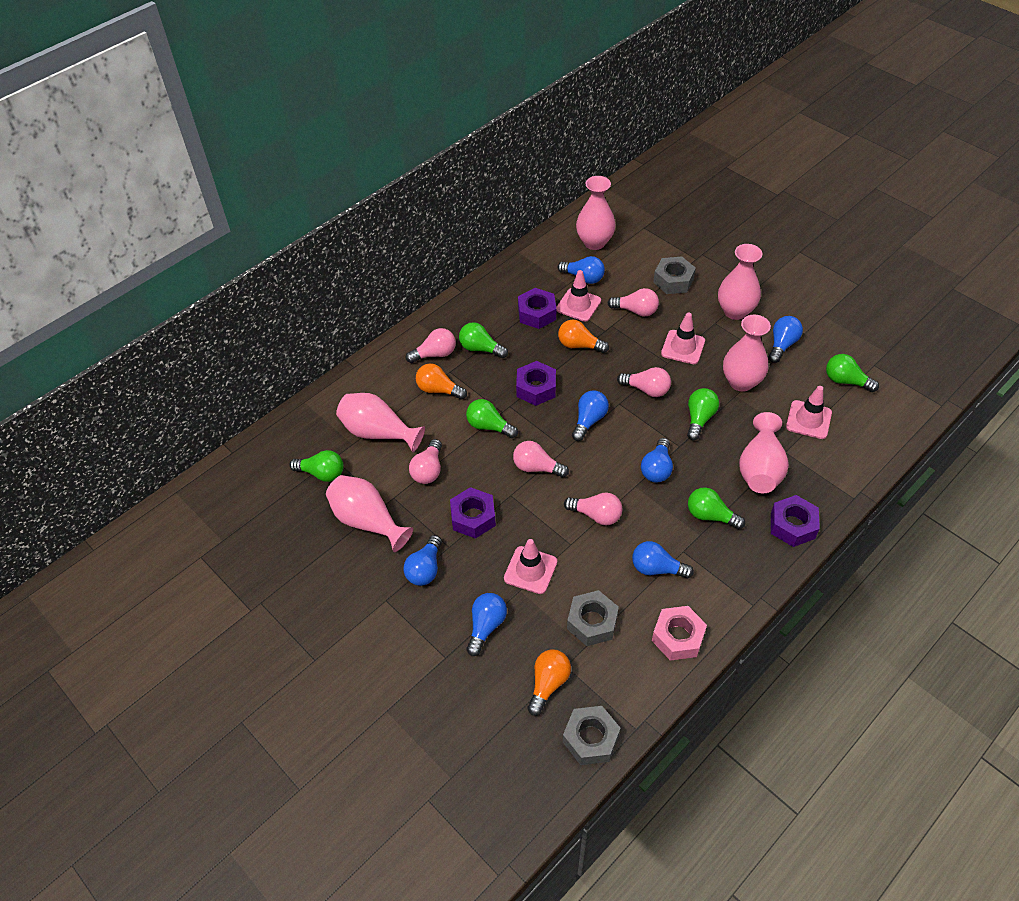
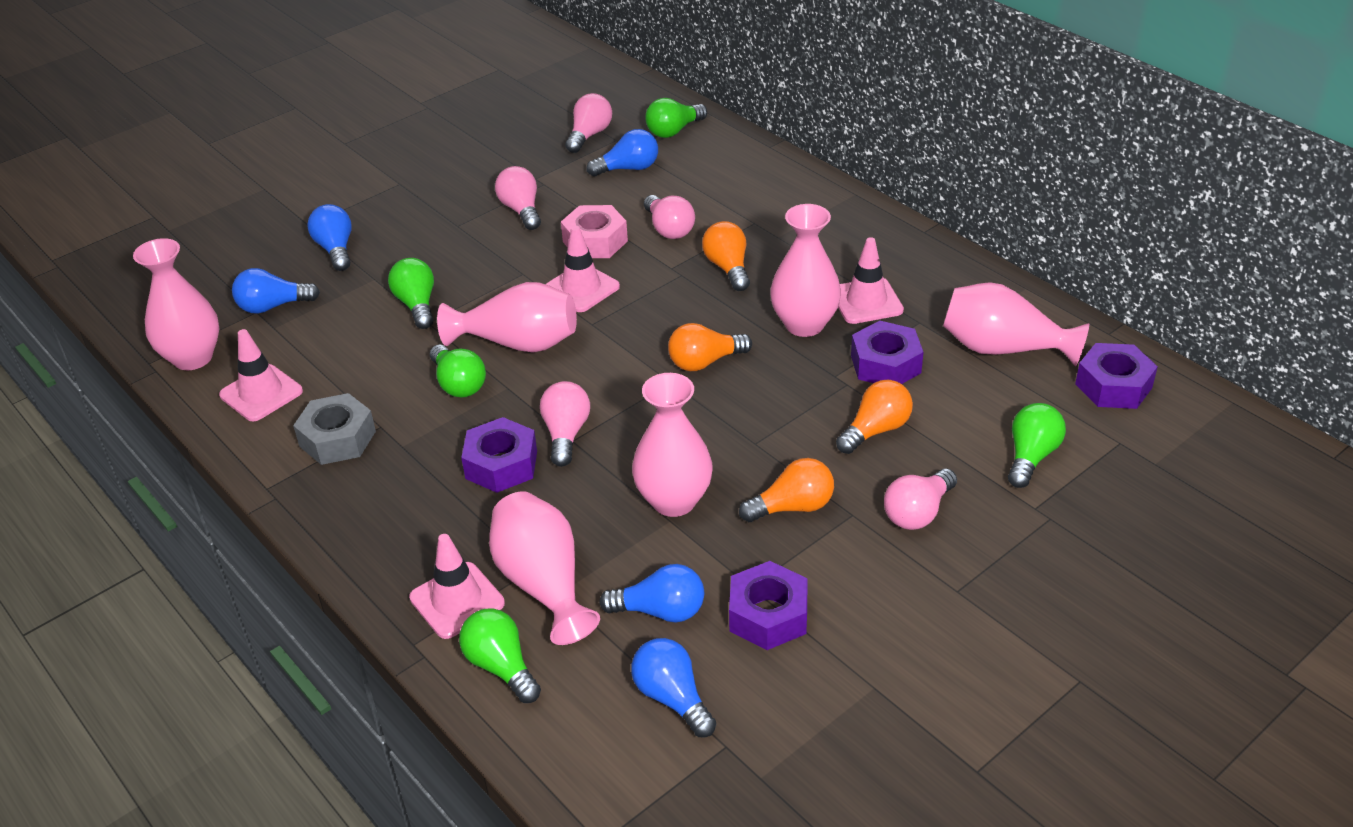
blue light bulb: [403,535,442,586] [467,593,507,656] [557,256,605,284] [572,390,609,441] [632,541,694,579] [641,438,673,482] [769,316,803,363] = 7 -> [232,268,320,314] [307,204,351,271] [587,129,658,176] [599,564,704,623] [631,638,716,737] = 5
green light bulb: [290,450,344,482] [459,322,508,358] [466,399,518,438] [687,388,719,440] [688,487,745,529] [826,354,879,392] = 6 -> [388,258,434,329] [430,344,486,397] [459,608,541,703] [645,98,707,138] [1008,403,1066,488] = 5
grey nut: [563,706,621,765] [567,590,619,646] [653,256,696,294] = 3 -> [293,393,376,465] = 1
orange light bulb: [416,363,467,400] [527,649,571,716] [558,320,609,353] = 3 -> [668,323,752,371] [702,221,750,291] [739,458,834,522] [836,380,913,454] = 4
pink light bulb: [406,328,456,363] [409,439,442,484] [513,441,569,477] [564,492,622,525] [608,288,659,316] [617,367,671,397] = 6 -> [495,166,541,230] [540,381,590,467] [565,93,612,153] [644,195,695,239] [884,469,957,530] = 5

